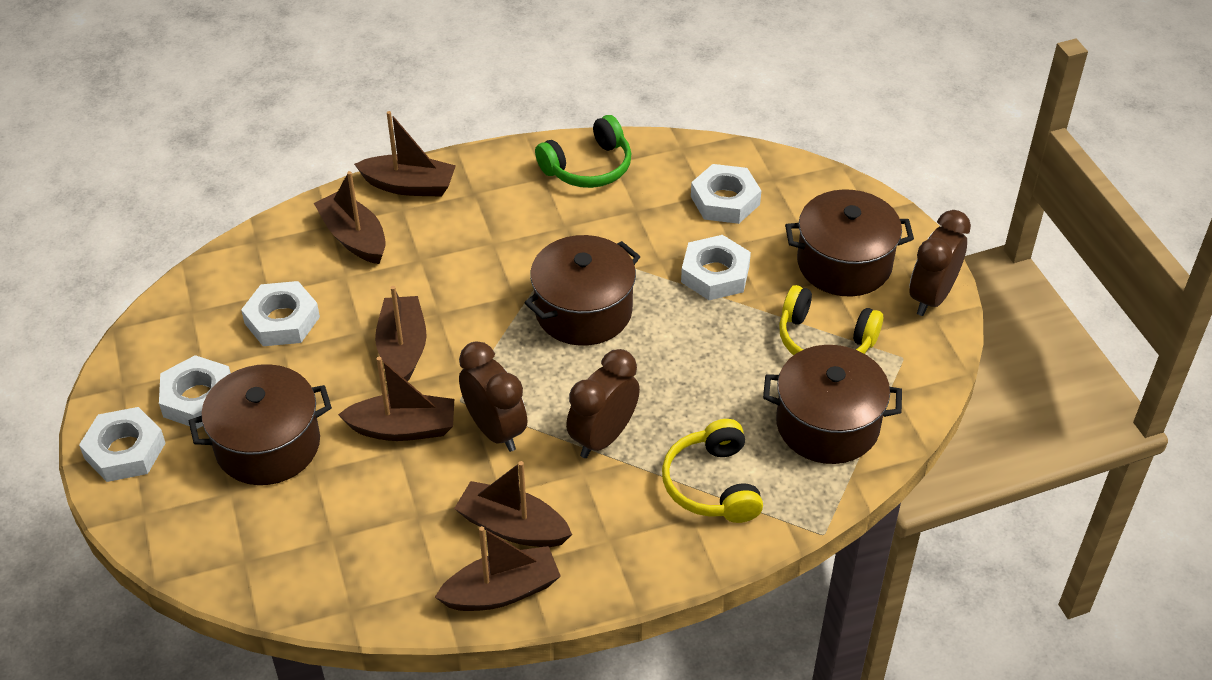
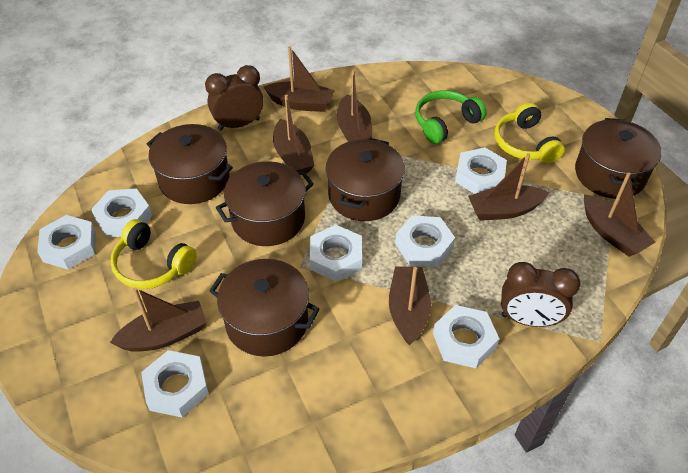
brown boat: [314,171,386,264] [338,357,454,441] [354,111,456,197] [375,286,427,381] [435,526,561,611] [454,461,572,547] = 6 -> [110,287,207,352] [264,46,335,112] [273,95,314,173] [337,70,372,142] [389,266,431,346] [468,153,549,221] [584,172,656,257] = 7
brown clock: [459,341,527,452] [566,349,640,458] [909,210,971,316] = 3 -> [205,65,264,131] [501,262,581,327] = 2
brown pot: [189,364,332,485] [524,235,640,346] [763,345,902,464] [785,189,914,297] = 4 -> [147,124,233,204] [209,259,320,357] [216,161,314,246] [326,138,405,221] [575,118,662,199] = 5
white nut: [79,407,165,482] [159,355,230,429] [241,281,320,346] [681,235,751,300] [691,164,761,224] = 5 -> [37,215,96,270] [91,188,152,238] [141,350,209,418] [310,225,362,282] [395,215,455,267] [433,305,499,368] [455,147,507,194] = 7

